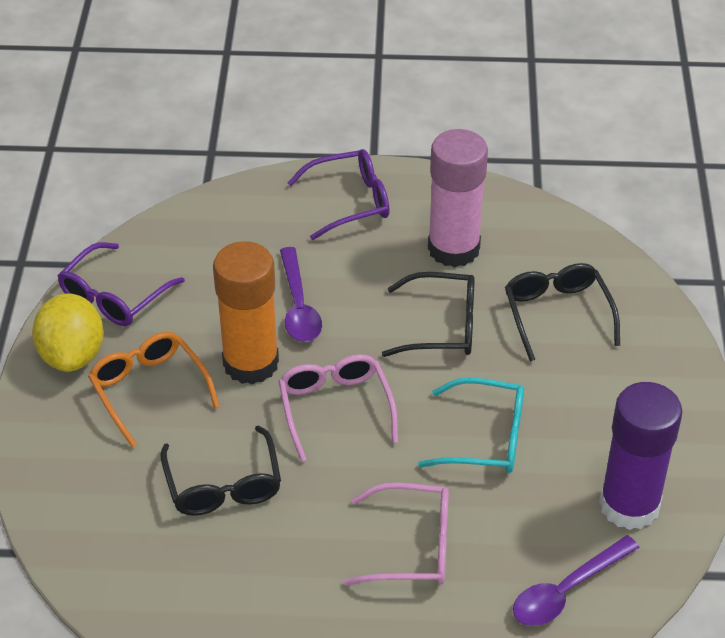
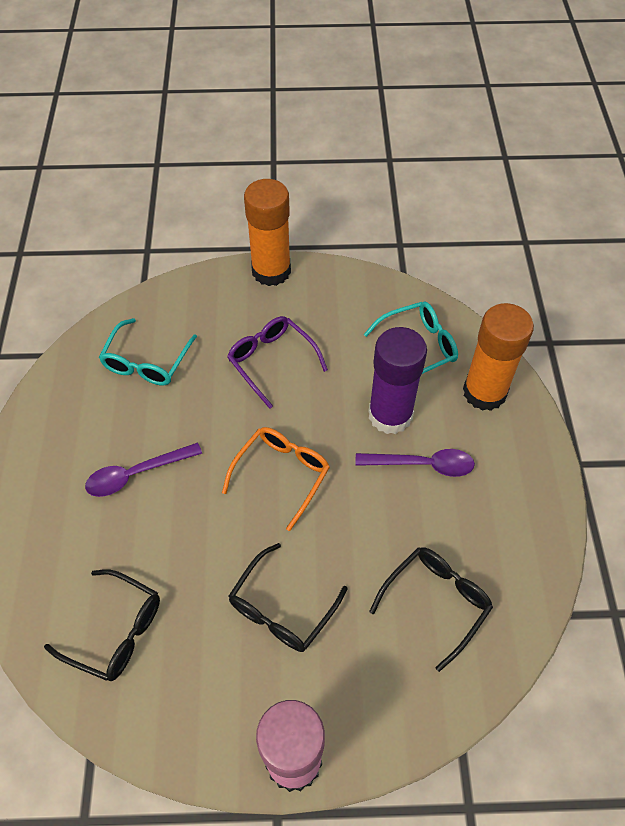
orange glue stick: [213,241,279,385] = 1 -> [244,179,291,286] [463,303,534,411] = 2
pink glasses: [278,354,398,462] [344,483,449,586] = 2 -> none = 0
purple glasses: [57,242,185,326] [287,149,390,240] = 2 -> [227,316,328,409] = 1
turquoise glasses: [418,377,524,473] = 1 -> [99,318,197,385] [364,302,458,374] = 2
yellow lemon: [32,294,104,372] = 1 -> none = 0

